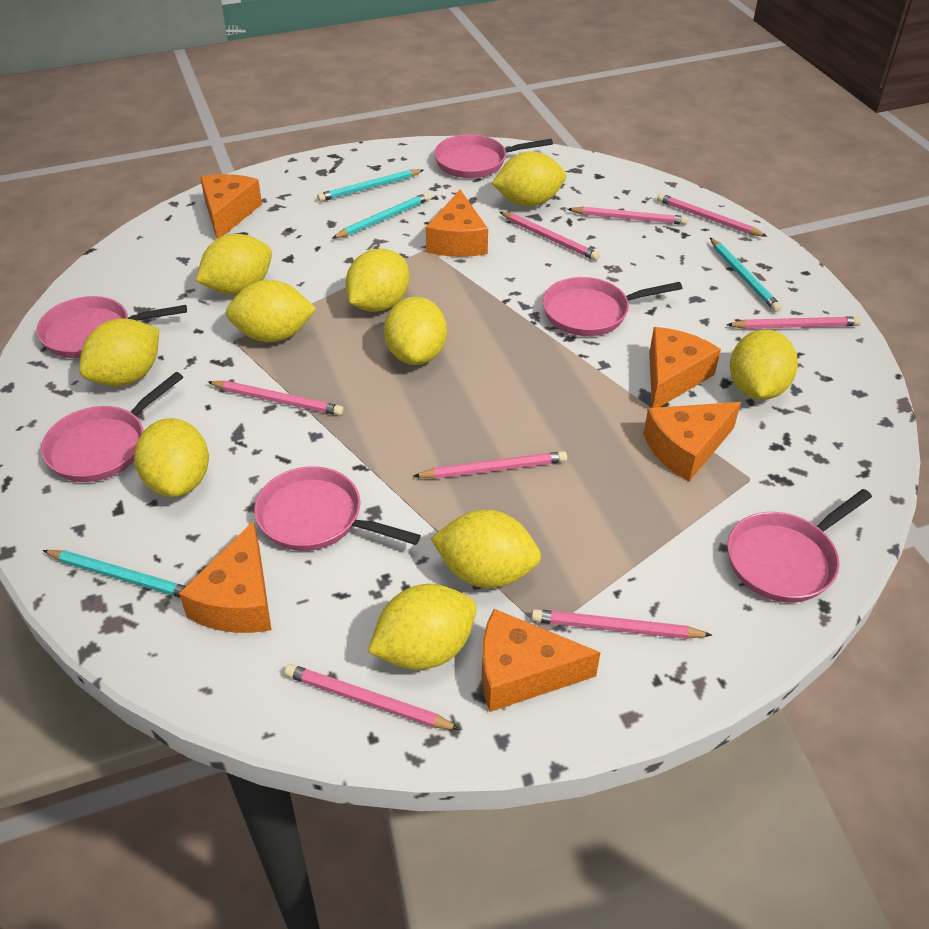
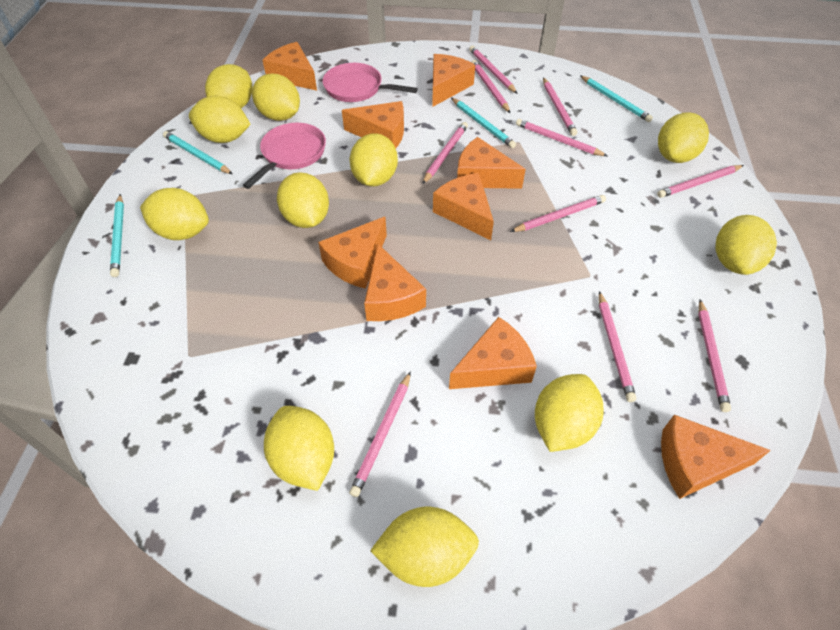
orange cheese: [179,521,271,633] [200,174,262,239] [426,190,488,257] [482,609,601,712] [643,402,741,482] [649,327,721,408] = 6 -> [262,42,317,91] [318,217,387,289] [342,101,404,148] [364,244,426,321] [432,54,475,107] [433,173,494,240] [449,317,537,389] [457,137,526,189] [661,415,771,499] = 9
pink pan: [36,296,187,358] [41,372,183,482] [254,466,421,551] [434,134,553,178] [543,277,683,336] [727,489,872,603] = 6 -> [243,123,326,189] [323,63,418,102] = 2
pink pencil: [208,381,344,416] [284,664,460,730] [413,451,567,479] [500,212,600,261] [531,609,712,639] [568,206,688,225] [657,193,767,237] [727,316,861,329] = 8 -> [349,371,411,497] [422,122,468,184] [469,46,518,94] [471,60,510,113] [510,195,606,232] [516,119,607,156] [543,78,577,136] [599,291,636,402] [657,165,744,198] [698,299,731,412] = 10
yellow lemon: [79,319,159,386] [134,418,209,497] [196,234,272,295] [226,280,316,342] [345,249,409,312] [368,584,476,670] [384,296,447,365] [430,510,541,588] [492,151,566,207] [730,329,798,400] = 10 -> [140,188,209,240] [189,96,251,143] [205,64,252,108] [252,74,300,121] [264,406,334,491] [277,172,329,228] [350,133,398,187] [370,507,479,587] [535,374,603,452] [658,112,709,163] [715,215,777,275] = 11

